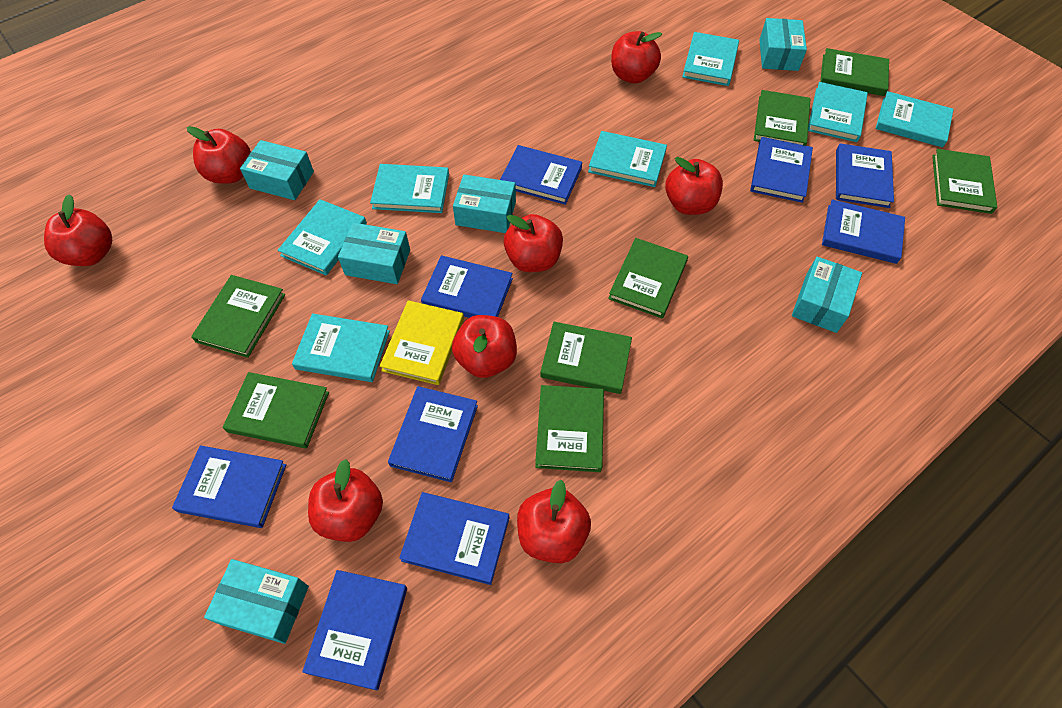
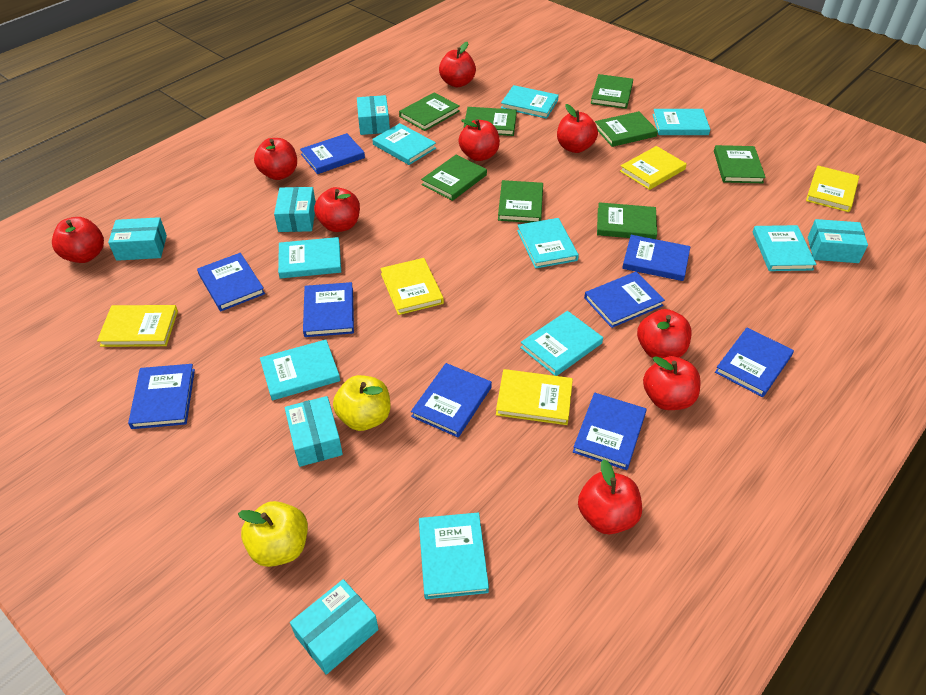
red apple: [44,194,112,266] [187,126,251,184] [308,459,383,542] [452,315,517,378] [504,214,563,272] [517,480,591,563] [611,31,662,84] [665,157,723,215] = 8 -> [52,217,104,263] [254,138,297,180] [314,187,360,232] [439,42,476,87] [459,119,500,161] [557,104,598,153] [578,459,642,534] [637,309,692,359] [643,356,701,410] = 9
turquoise book: [278,199,367,275] [292,313,390,382] [370,164,449,213] [588,131,667,187] [682,32,739,86] [808,82,868,142] [876,91,954,147] = 7 -> [260,340,340,400] [278,237,341,278] [373,123,436,165] [419,513,489,599] [501,85,559,119] [517,218,579,269] [520,311,603,376] [653,109,710,135] [753,225,816,271] = 9
yellow apple: none = 0 -> [238,501,308,567] [333,375,390,431] = 2
yellow book: [380,300,464,385] = 1 -> [97,305,178,347] [380,258,444,315] [496,369,573,425] [620,146,687,190] [806,165,859,212] = 5

